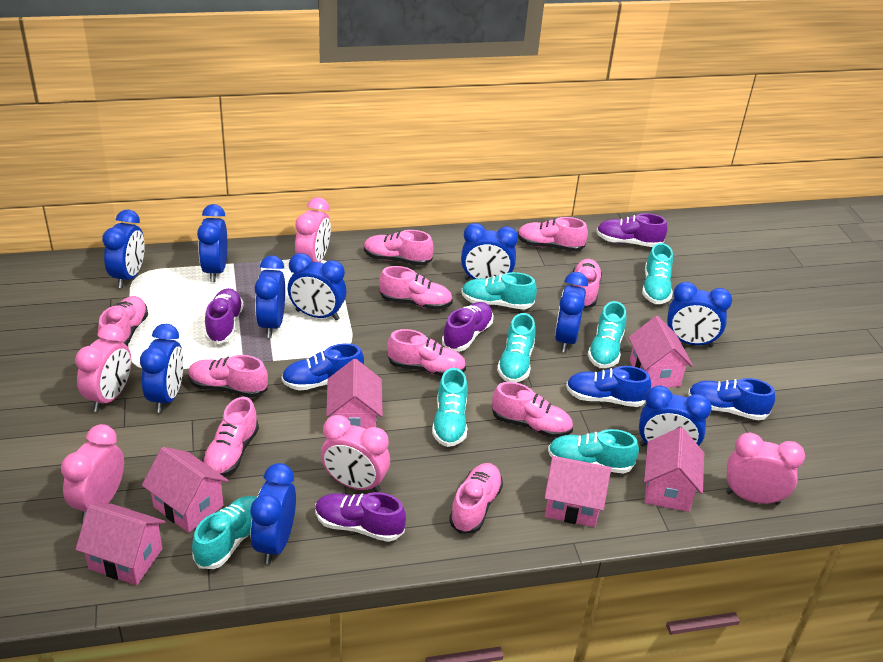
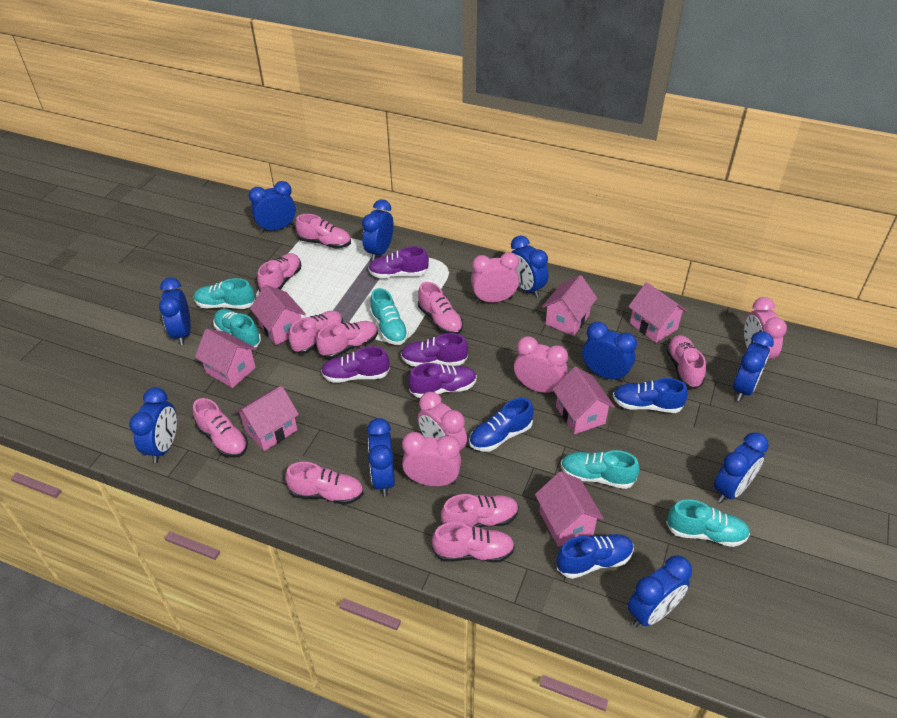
pink house: [75,504,166,585] [142,447,229,533] [326,359,383,429] [544,456,611,527] [628,316,693,388] [644,427,704,512] = 6 -> [195,329,256,388] [235,386,299,451] [250,285,306,345] [535,472,604,547] [542,275,597,336] [553,367,615,434] [628,282,687,343] = 7
turquoise shoe: [192,496,257,569] [432,368,468,447] [461,272,537,310] [497,313,536,383] [548,429,639,474] [588,301,626,368] [642,243,673,304] = 7 -> [194,278,255,309] [213,309,261,347] [370,288,409,345] [561,450,640,489] [666,499,750,547] = 5

